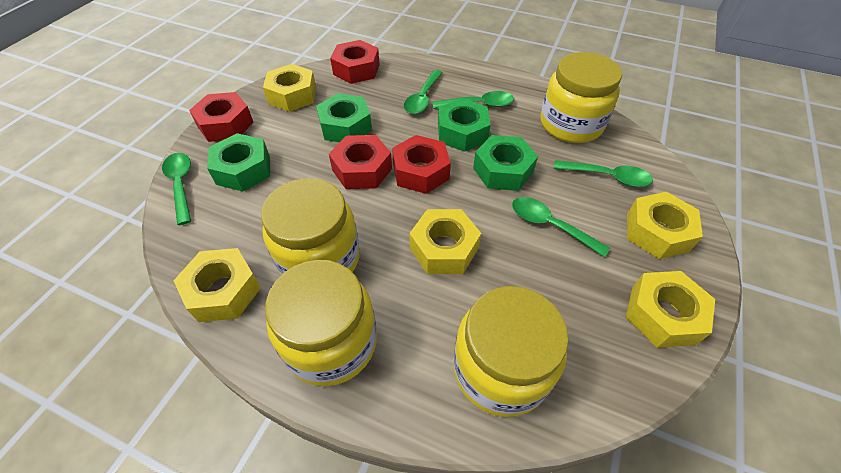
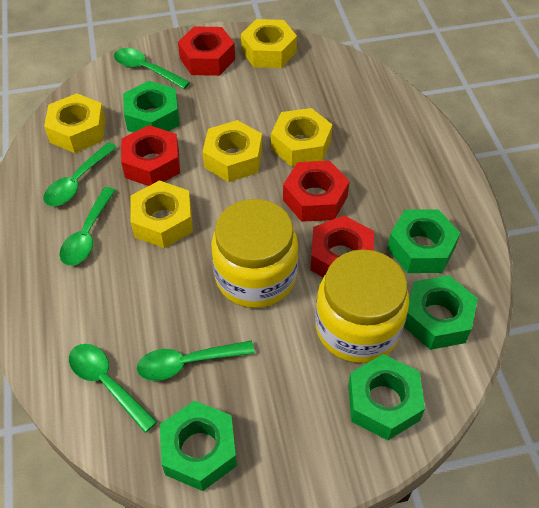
green nut: [207,133,270,191] [316,93,372,142] [438,98,491,152] [473,135,538,191] = 4 -> [123,81,180,133] [160,401,237,491] [348,354,425,440] [387,209,460,273] [404,275,478,350] = 5
yellow jar: [261,178,360,275] [265,260,377,386] [453,286,569,417] [540,52,622,143] = 4 -> [211,199,298,308] [315,249,409,363] = 2

